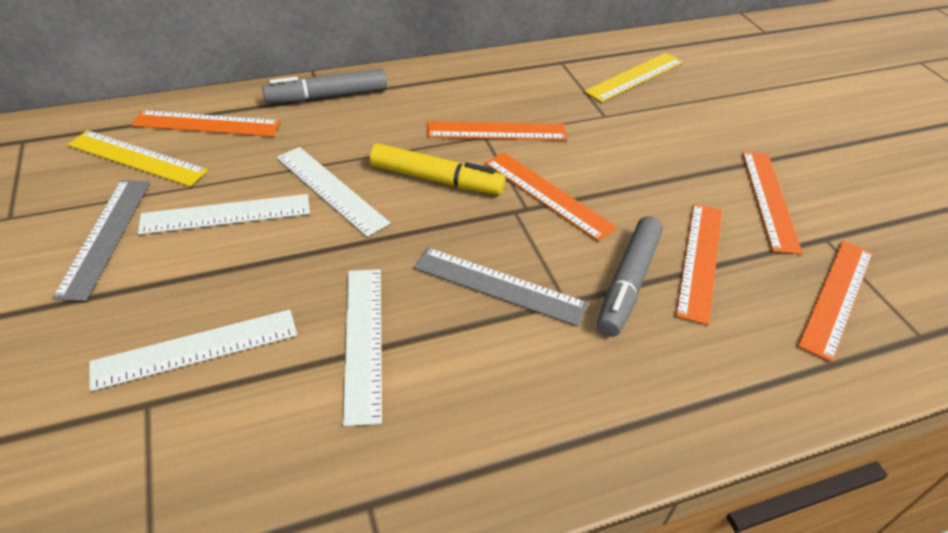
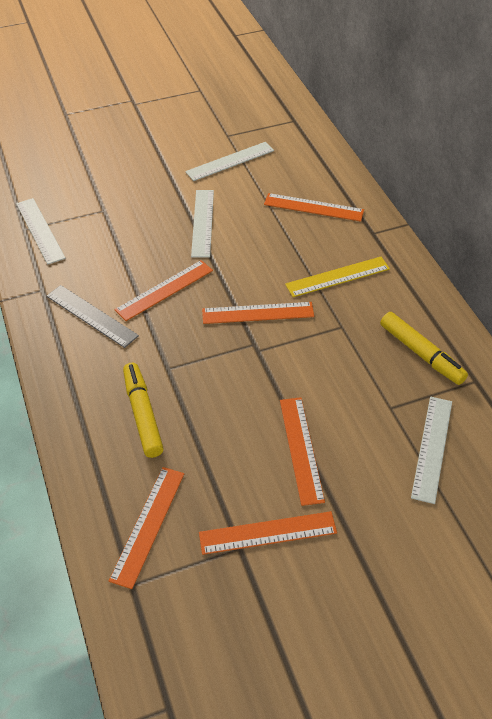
grey marker: [262,69,387,103] [597,216,663,337] = 2 -> none = 0
grey ruler: [52,180,150,301] [414,247,588,327] = 2 -> [46,285,139,348] = 1
yellow marker: [370,143,505,195] = 1 -> [123,363,164,458] [380,312,468,385] = 2
yellow ruler: [67,130,208,187] [584,53,683,102] = 2 -> [285,257,390,297] = 1

